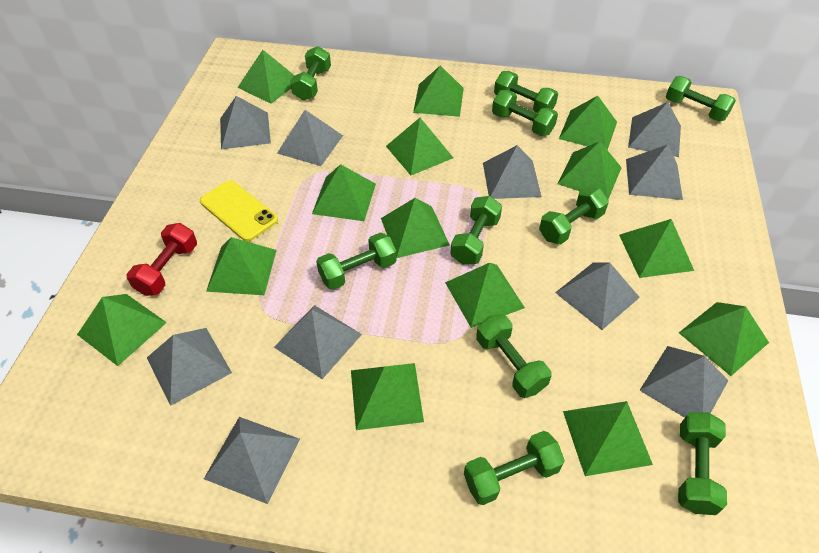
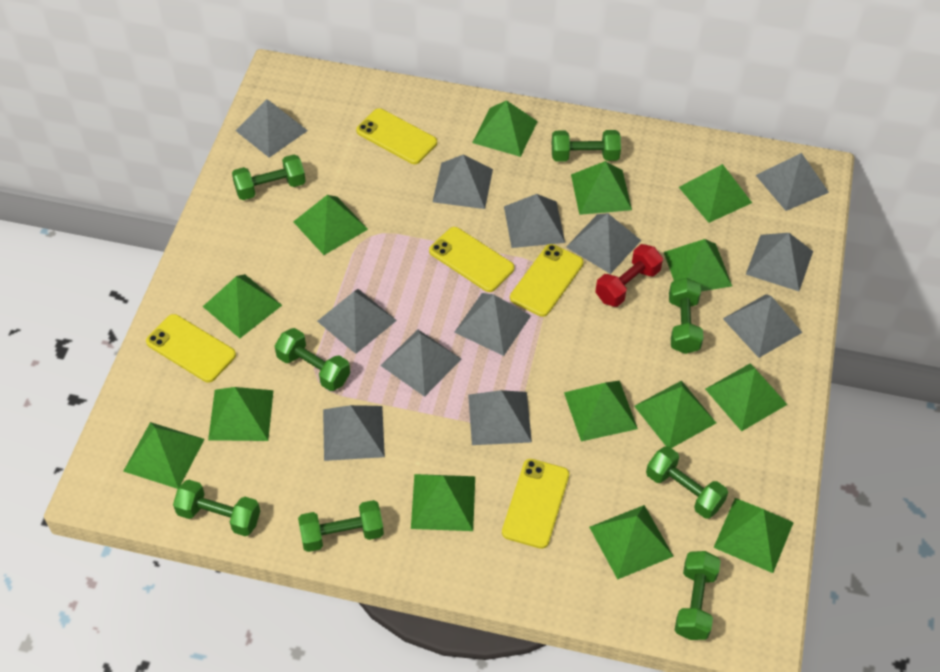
green dumbbell: [290,46,331,101] [316,232,396,290] [450,196,502,265] [464,431,565,505] [476,314,552,398] [492,90,558,136] [494,71,558,113] [539,187,609,244] [665,76,736,122] [678,412,727,515] = 10 -> [173,480,260,536] [232,154,306,200] [275,328,350,391] [298,500,384,552] [552,130,621,162] [646,446,728,519] [669,278,703,354] [675,551,721,640] = 8
grey pyramid: [147,328,232,406] [204,417,300,504] [220,96,271,150] [274,305,362,379] [277,110,343,166] [483,145,542,199] [555,262,640,330] [626,145,683,200] [628,102,681,157] [639,346,729,418] = 10 -> [235,99,308,158] [317,289,397,354] [323,405,385,461] [381,329,461,397] [433,155,493,209] [454,293,531,356] [468,390,532,445] [504,194,565,248] [566,213,641,274] [723,294,803,358] [746,233,813,291] [756,153,829,211] = 12
yellow phone: [200,180,278,242] = 1 -> [146,314,236,382] [356,108,437,164] [429,227,515,292] [502,459,569,549] [510,244,584,317] = 5

